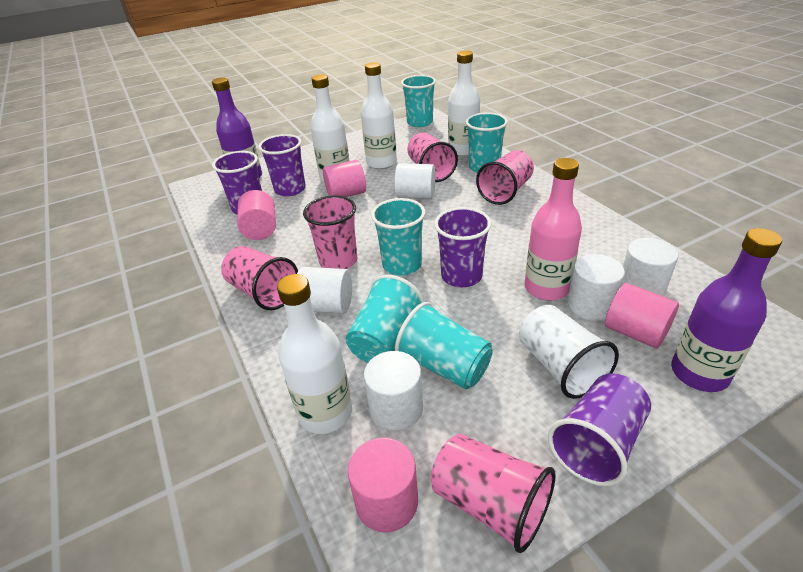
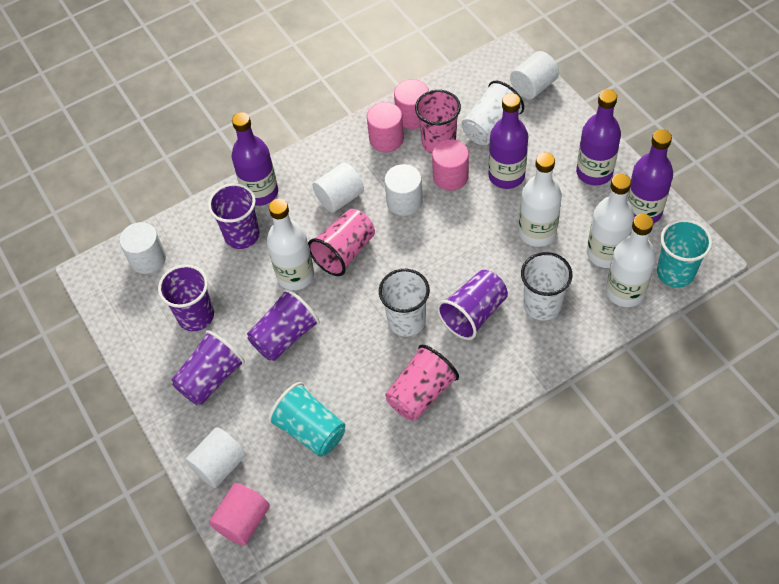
pink bottle: [525,158,582,301] = 1 -> none = 0
pink cup: [221,246,298,310] [303,196,357,269] [407,133,458,182] [431,434,556,553] [476,150,534,205] = 5 -> [308,209,375,276] [385,345,459,421] [415,90,461,154] = 3
purple bottle: [212,77,262,178] [671,228,782,392] = 2 -> [232,112,278,206] [489,93,528,189] [576,89,621,186] [626,129,673,224] = 4
purple cup: [212,151,262,214] [259,134,306,197] [434,207,491,287] [548,373,651,487] = 4 -> [158,264,214,331] [171,331,245,405] [208,183,260,249] [247,289,320,361] [437,270,508,340] = 5
turquoise cup: [346,275,425,363] [371,198,425,275] [395,302,493,389] [401,75,436,127] [466,112,508,173] = 5 -> [268,382,345,457] [657,219,712,288] = 2
white cup: [519,305,619,399] = 1 -> [379,269,430,337] [462,81,524,145] [521,252,572,320] = 3

